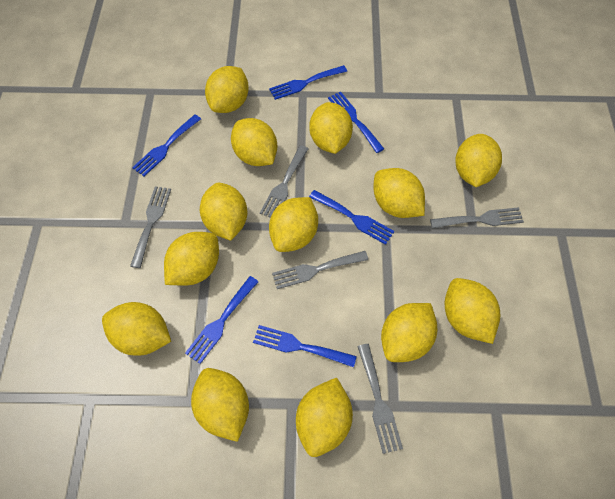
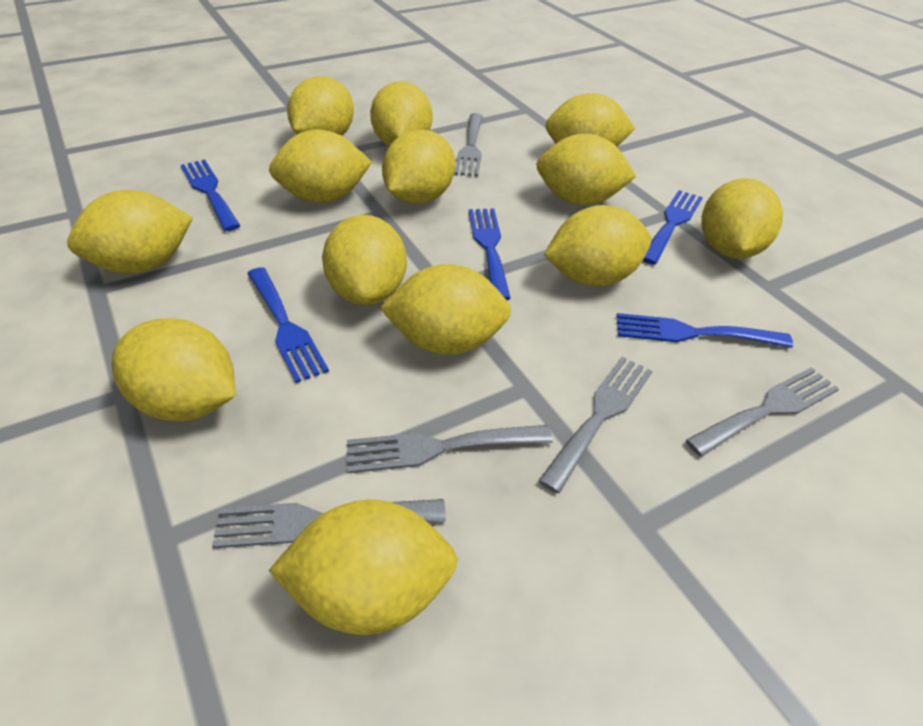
blue fork: [132,114,201,176] [185,276,258,364] [253,325,357,367] [269,65,347,100] [309,190,394,245] [328,92,384,153] = 6 -> [181,160,240,231] [247,267,329,383] [469,209,511,300] [616,313,793,348] [643,190,703,265] = 5

